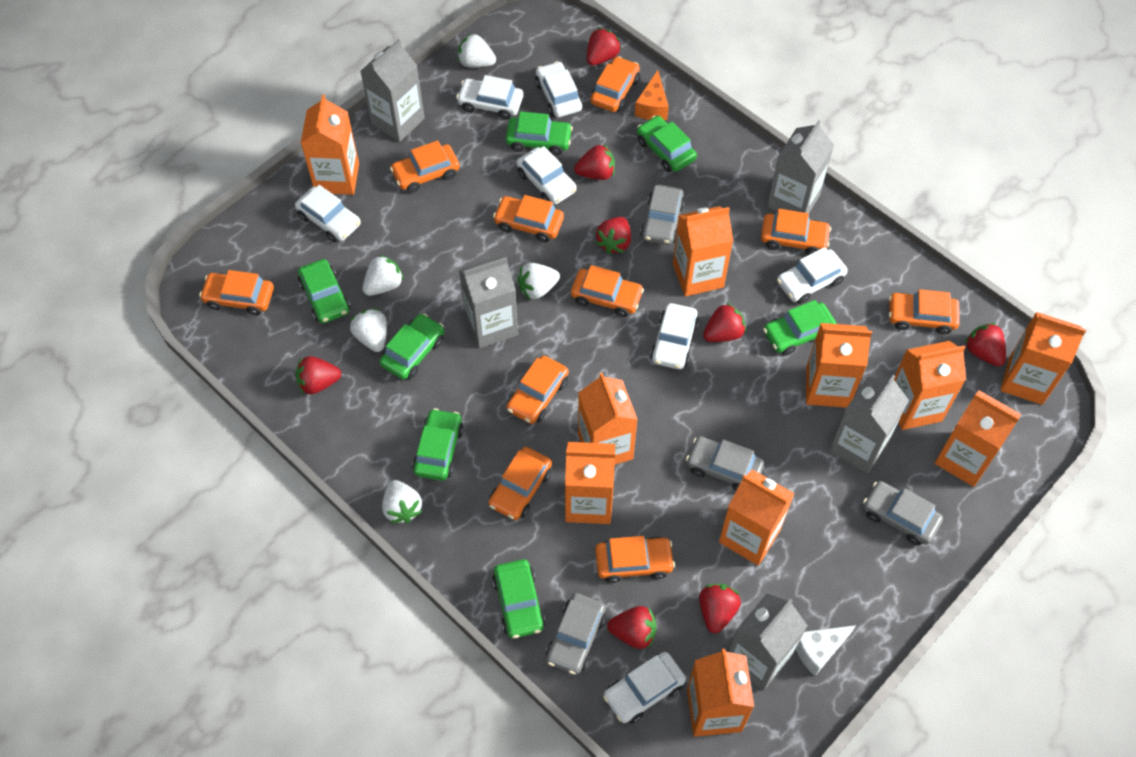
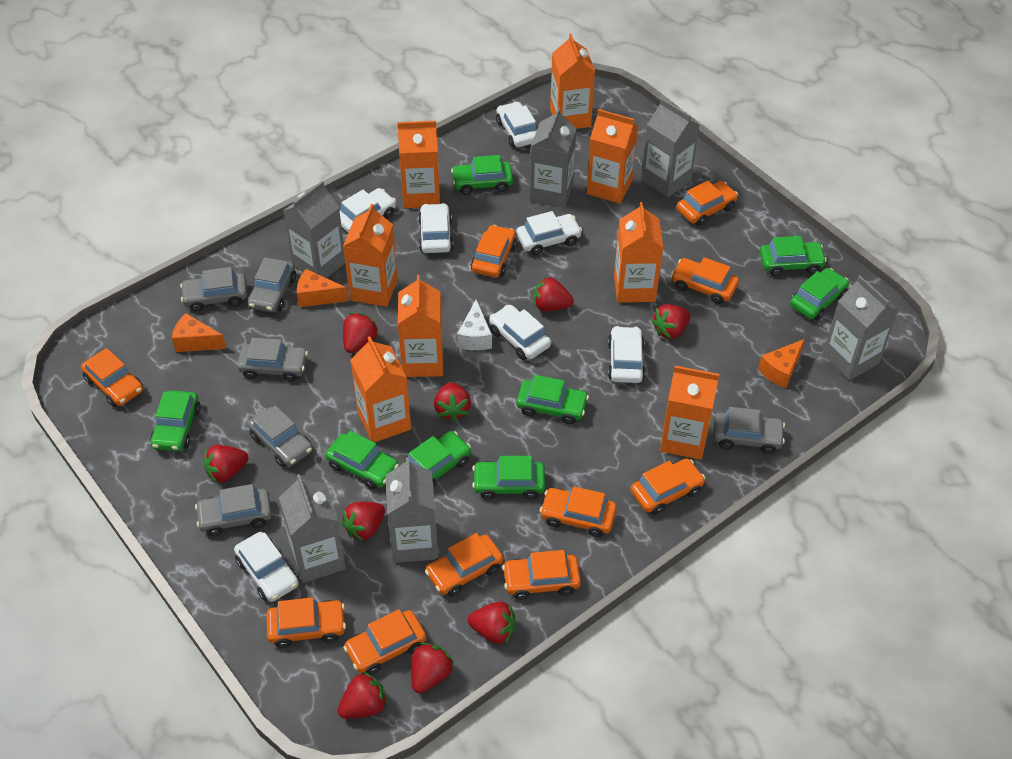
green car: [298,259,350,323] [380,313,445,380] [412,408,464,481] [492,559,545,638] [506,111,573,155] [637,116,697,172] [763,300,836,356] = 7 -> [150,390,201,451] [325,431,399,490] [403,431,471,488] [451,155,513,195] [472,456,545,500] [517,375,589,424] [760,236,827,276] [790,268,849,320] = 8
grey car: [546,593,606,675] [640,185,685,245] [686,436,764,491] [863,481,943,546] = 4 -> [180,267,247,312] [195,484,272,536] [237,338,308,382] [248,258,296,312] [248,405,313,467] [713,407,785,454] = 6
grey carton: [360,39,425,142] [459,256,518,348] [729,594,808,691] [767,120,834,213] [829,375,909,474] = 5 -> [279,474,346,583] [283,181,345,278] [385,457,438,563] [530,108,577,208] [641,98,700,197] [823,275,898,380] = 6
orange carton: [301,94,359,195] [565,442,615,524] [578,373,638,465] [673,206,733,296] [687,649,754,737] [719,469,795,565] [806,323,872,408] [894,341,966,430] [935,390,1021,487] [1000,312,1086,405] = 10 -> [343,204,398,307] [350,336,411,443] [398,121,440,208] [398,275,443,377] [550,34,595,129] [587,109,639,204] [614,202,663,303] [660,366,719,460] = 8
orange cheese: [635,70,669,120] = 1 -> [172,313,226,352] [297,269,348,307] [758,339,805,388] = 3
red strawberry: [296,356,341,394] [574,144,615,180] [587,28,621,66] [596,217,631,254] [607,606,656,649] [699,584,741,633] [703,303,746,342] [964,323,1006,367] = 8 -> [204,445,249,483] [337,672,387,719] [341,502,385,541] [343,313,378,353] [411,643,454,693] [434,382,471,422] [468,602,515,644] [534,277,574,311] [651,304,691,339] = 9
white strawberry: [350,308,387,352] [363,255,404,296] [382,480,423,523] [458,33,496,67] [517,263,560,299] = 5 -> none = 0

